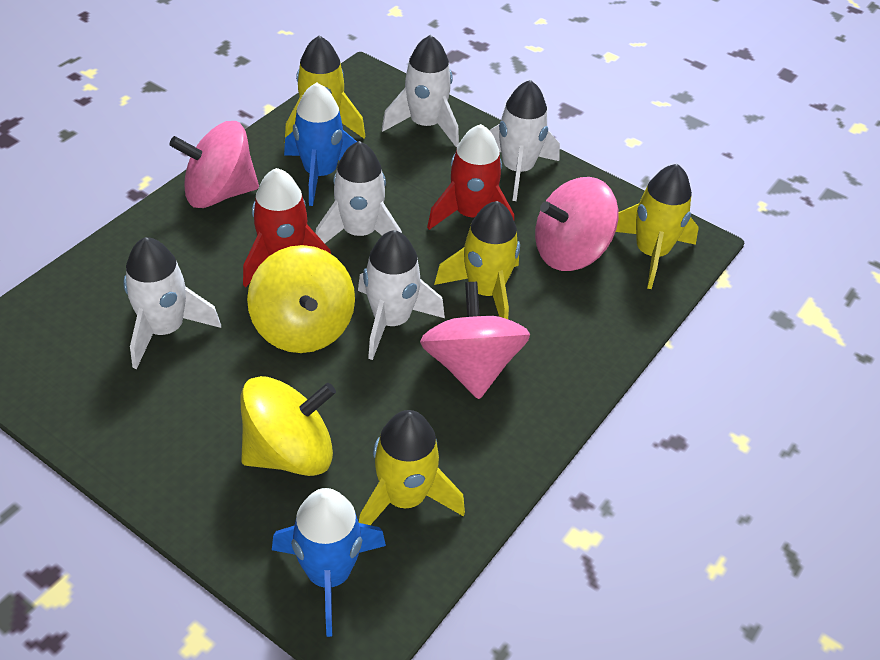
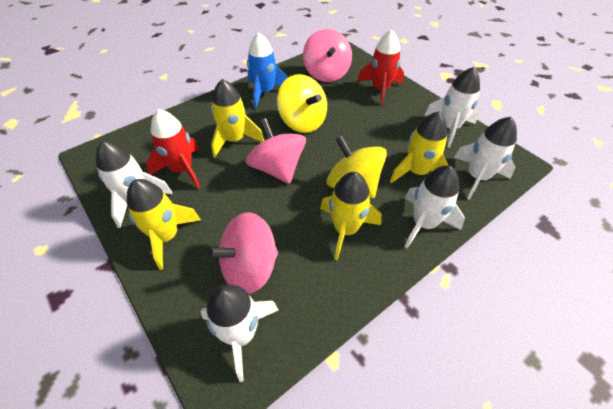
blue rocket: [272,488,386,637] [284,83,357,206] = 2 -> [247,32,288,108] = 1

